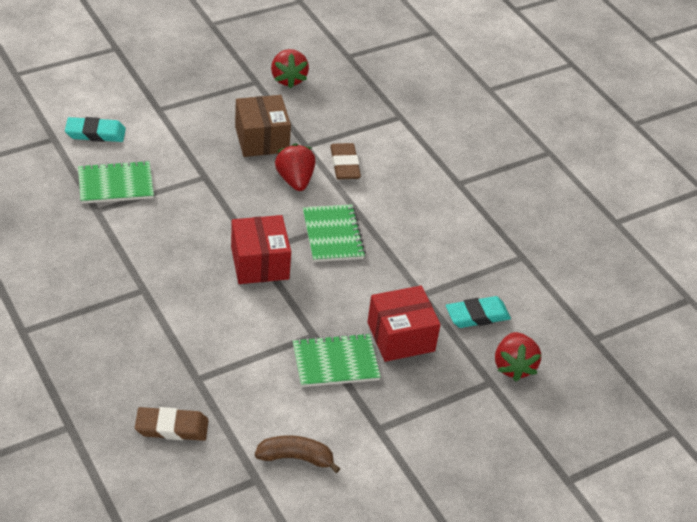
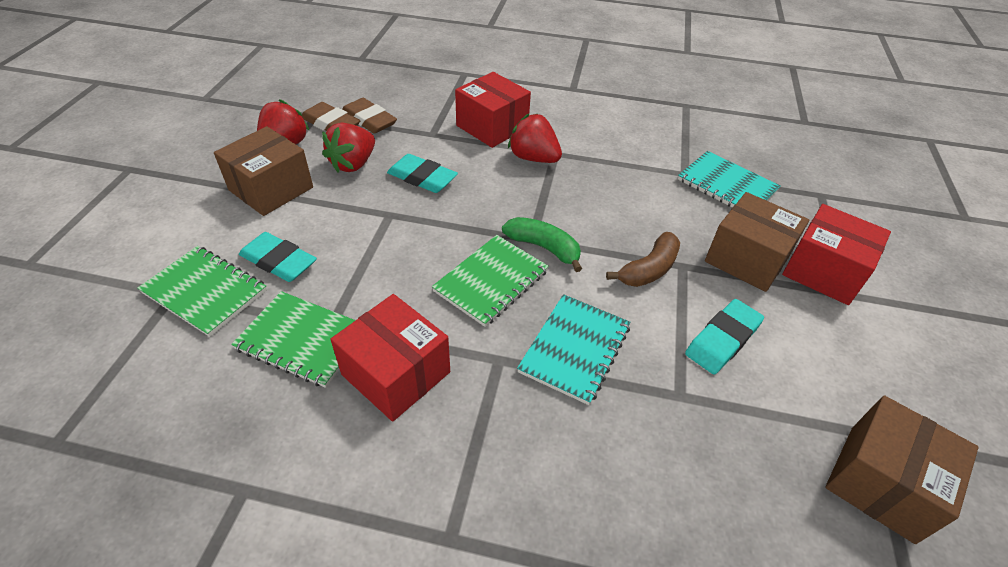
brown box: [235,95,291,157] = 1 -> [214,126,313,216] [705,192,809,292] [825,395,979,544] = 3
green banana: none = 0 -> [502,217,582,272] = 1
red box: [231,215,291,284] [367,286,441,362] = 2 -> [330,294,450,422] [455,72,531,148] [782,204,891,305] = 3
turquoise eraser: [65,117,126,142] [446,296,511,328] = 2 -> [239,232,317,282] [387,154,458,193] [685,299,764,374] = 3
turquoise notebook: none = 0 -> [517,294,630,405] [678,151,780,208] = 2

